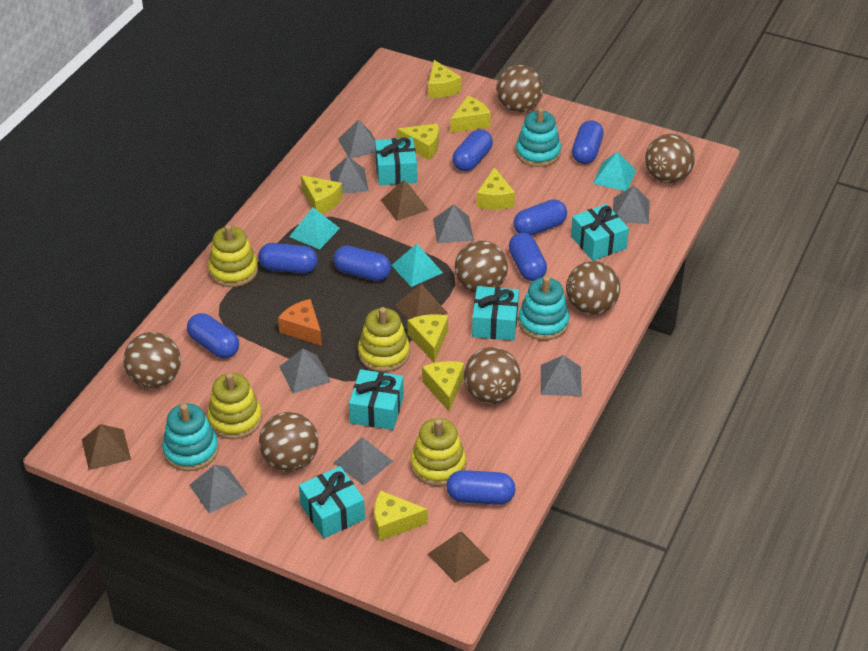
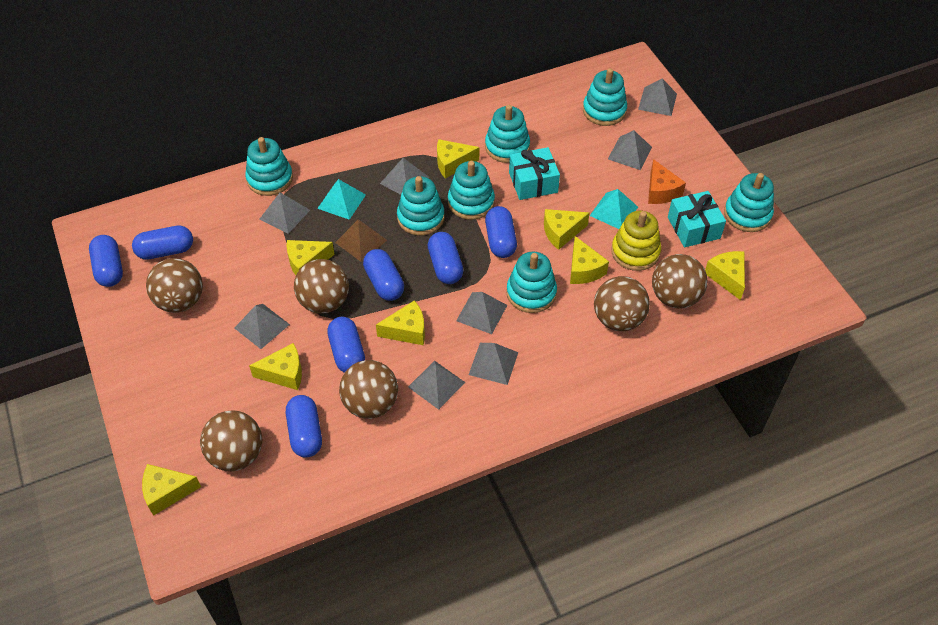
blue capsule: [187,313,239,358] [258,243,318,273] [333,245,391,281] [446,470,516,505] [452,129,493,172] [509,233,547,281] [514,199,567,236] [572,120,604,164] = 8 -> [89,235,123,287] [132,226,193,260] [286,395,322,458] [327,317,365,373] [363,249,404,301] [428,232,463,284] [485,206,517,258] = 7
brown ball: [123,332,181,388] [259,412,318,472] [455,241,508,293] [464,347,521,404] [496,65,543,112] [566,261,620,315] [645,134,695,183] = 7 -> [146,258,203,313] [200,410,262,471] [294,259,349,314] [339,360,398,419] [594,276,650,331] [652,254,708,309] = 6
brown pyramid: [82,424,131,470] [381,180,429,221] [395,284,448,320] [428,532,490,583] = 4 -> [335,219,387,262] = 1
turquoise gift: [299,466,365,538] [349,369,404,430] [375,137,417,185] [472,286,519,341] [571,204,629,261] = 5 -> [509,147,560,200] [668,191,726,247] = 2
turquoise pyramid: [289,207,340,249] [391,244,443,287] [593,152,636,191] = 3 -> [317,179,366,220] [590,189,638,229] = 2
turquoise stacking toy: [162,404,218,471] [516,107,561,167] [518,276,569,340] = 3 -> [245,137,293,196] [397,176,444,236] [448,161,495,220] [485,105,530,163] [506,252,557,313] [583,68,627,126] [724,173,774,232] = 7
yellow stacking toy: [207,373,262,439] [208,224,258,287] [358,307,410,372] [411,418,466,486] = 4 -> [611,211,661,271] = 1

